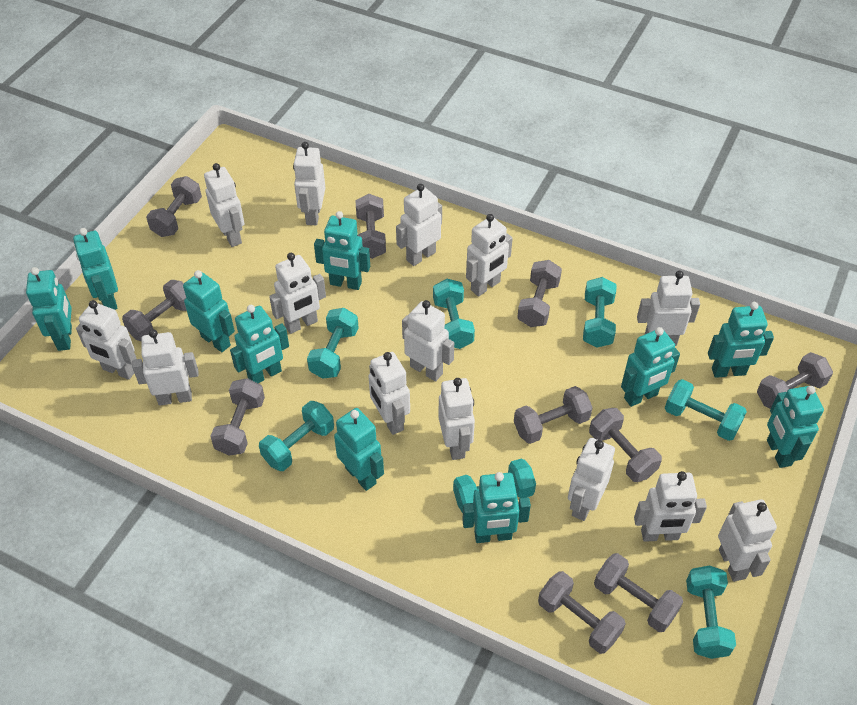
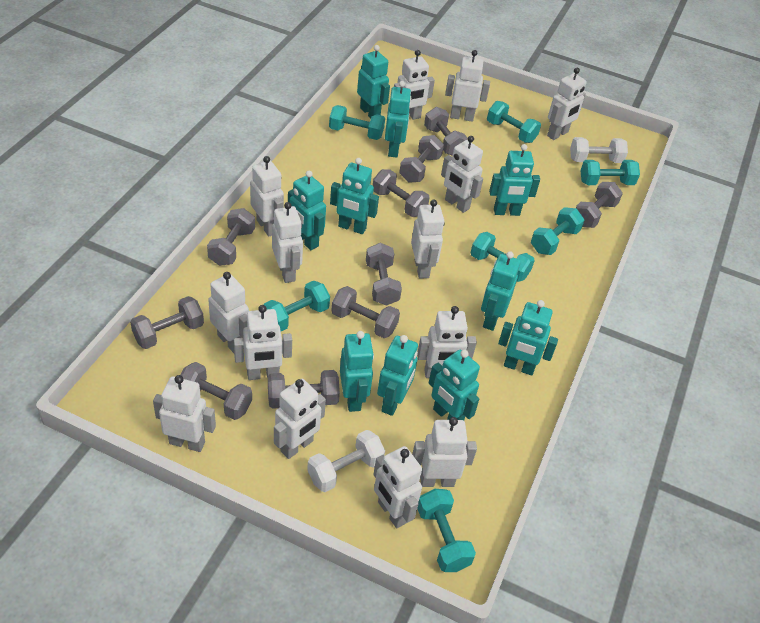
white dumbbell: none = 0 -> [307,430,385,492] [570,137,628,163] = 2

